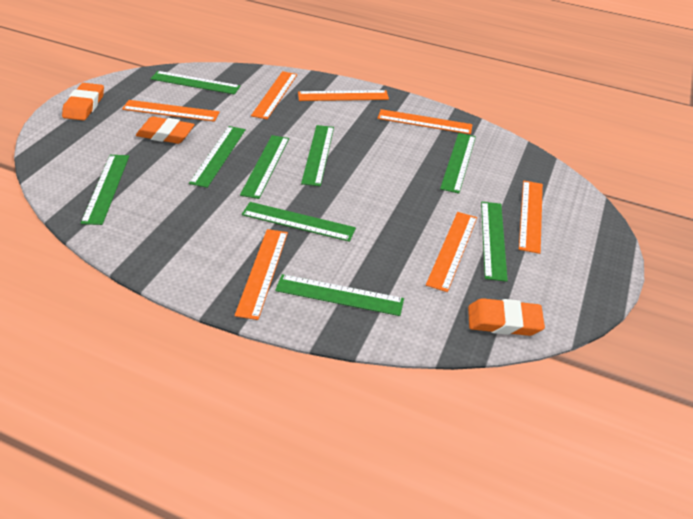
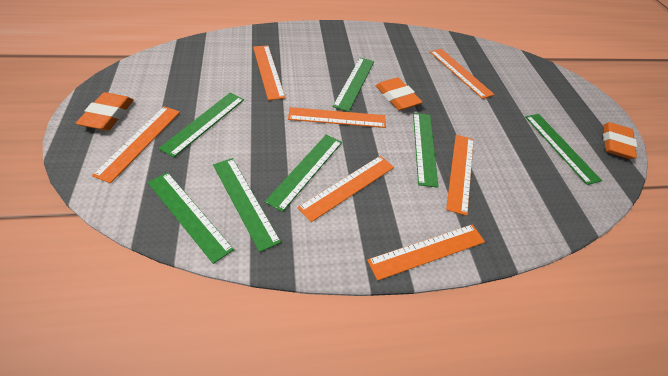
green ruler: [81,155,129,225] [150,71,241,95] [189,126,246,188] [240,135,289,199] [242,202,356,242] [275,274,404,316] [301,125,334,186] [440,133,476,194] [481,202,508,282] = 9 -> [148,172,234,264] [158,93,244,157] [213,158,281,252] [265,134,342,212] [333,57,374,112] [413,113,439,188] [525,114,602,185] = 7

